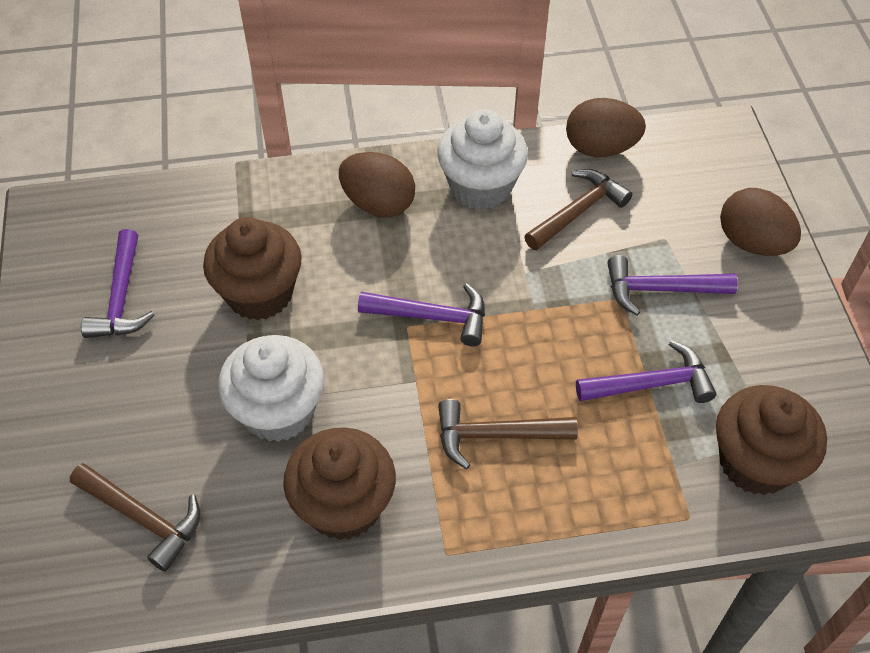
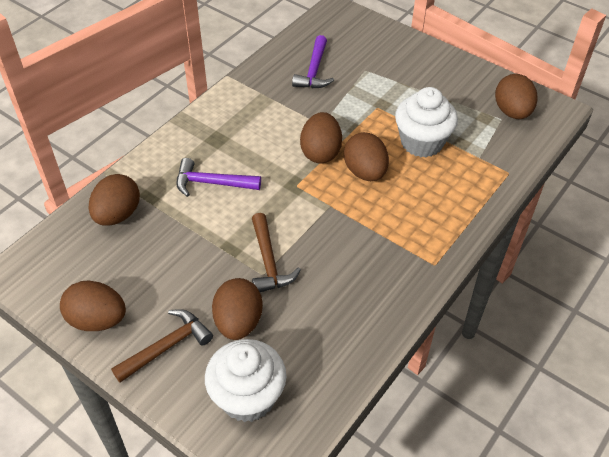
brown cupcake: [203,217,302,320] [283,428,396,540] [716,385,827,495] = 3 -> none = 0
brown egg: [339,152,415,217] [566,98,646,157] [720,188,801,256] = 3 -> [60,281,126,331] [89,174,140,226] [212,278,263,340] [300,112,342,163] [344,132,389,181] [495,74,538,119] = 6
brown hammer: [70,463,200,572] [438,399,578,469] [524,169,632,250] = 3 -> [111,309,213,383] [252,213,301,292] = 2
purple hammer: [81,229,154,338] [358,283,485,346] [576,340,716,403] [607,255,738,316] = 4 -> [176,158,261,197] [292,35,334,89] = 2

